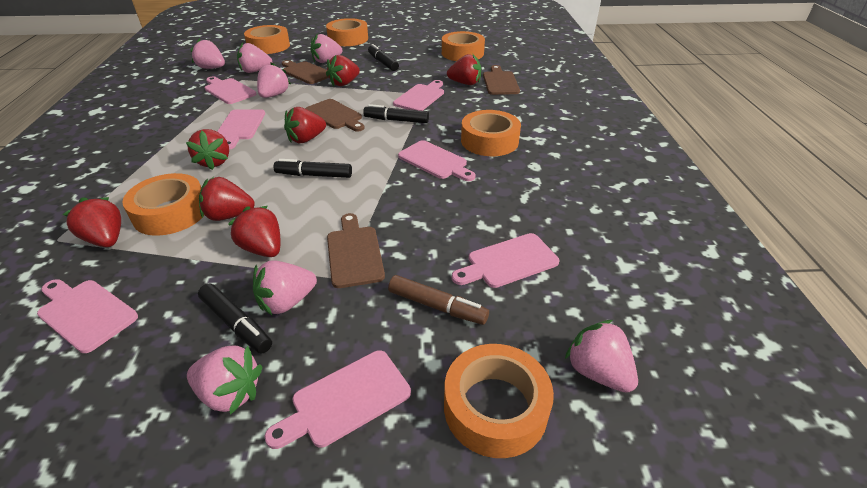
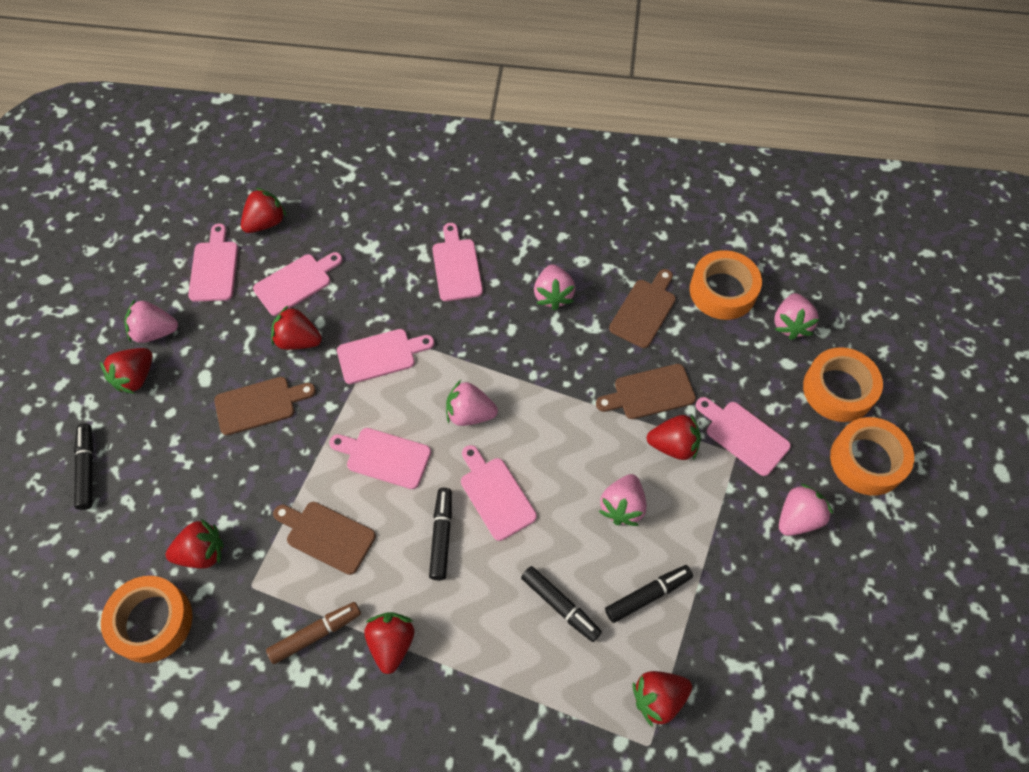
orange tape: [122,173,202,236] [244,25,290,54] [326,18,368,46] [442,31,485,61] [444,344,554,458] [461,110,521,156] = 6 -> [101,576,192,663] [690,250,762,320] [803,347,883,422] [830,417,914,495] = 4
pink strawberry: [187,345,263,415] [190,38,225,69] [237,43,272,73] [253,260,317,315] [257,62,291,98] [310,34,342,63] [565,320,638,393] = 7 -> [124,300,178,343] [446,380,498,426] [534,264,575,310] [599,474,647,526] [774,293,819,340] [779,483,833,536] = 6

